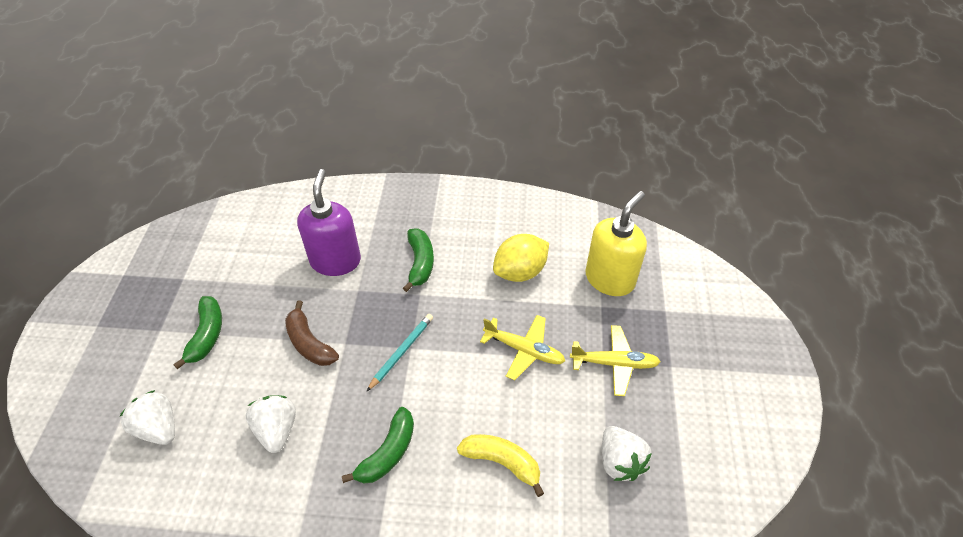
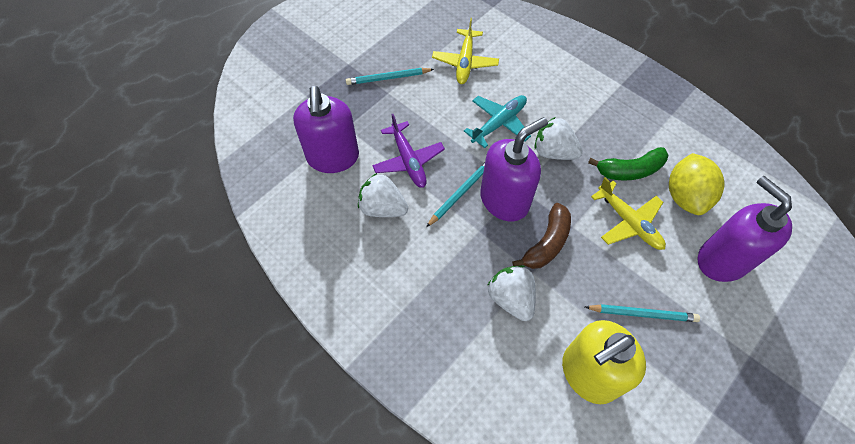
green banana: [173,296,222,369] [342,407,414,484] [403,229,434,292] = 3 -> [588,147,669,180] = 1
purple plane: none = 0 -> [372,114,445,188] = 1
purple soap dispenser: [297,169,361,276] = 1 -> [293,86,359,173] [480,117,548,221] [698,176,792,282] = 3
turquoise pencil: [366,314,433,392] = 1 -> [346,68,434,85] [426,162,485,227] [585,304,700,322] = 3
turquoise plane: none = 0 -> [464,95,531,148] = 1
yellow banana: [457,434,544,497] = 1 -> none = 0

